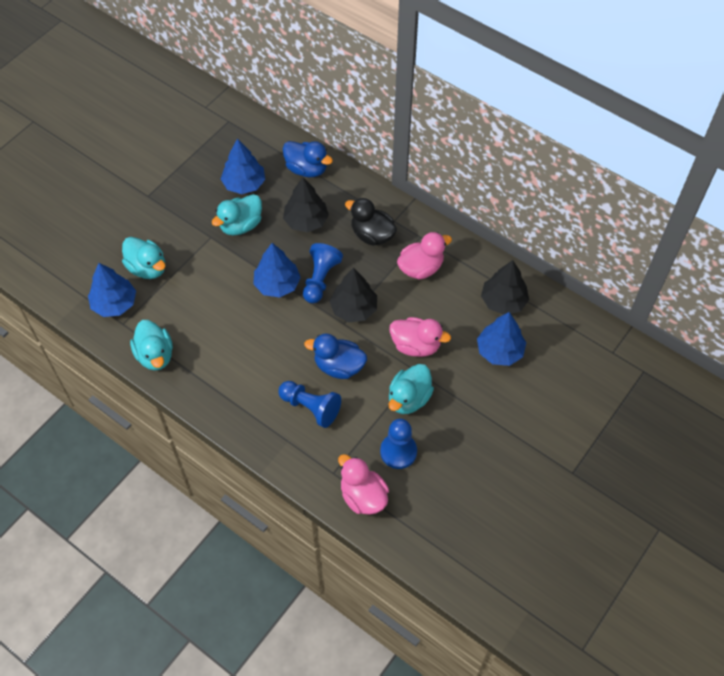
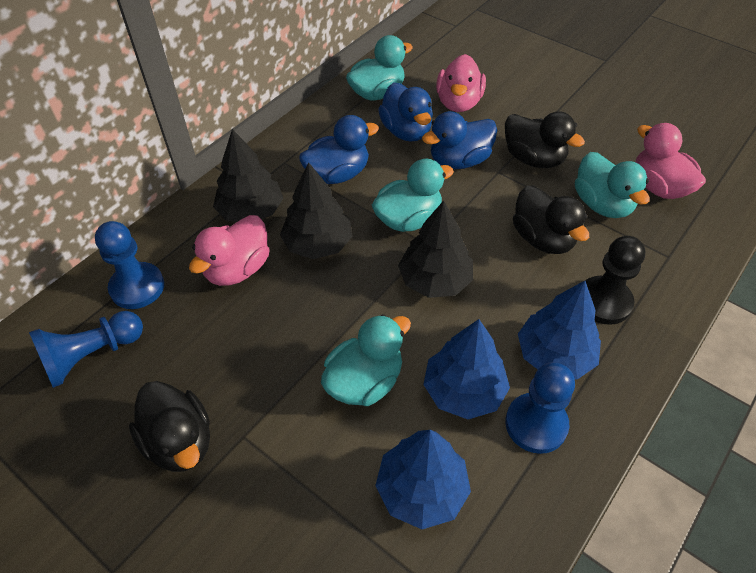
black duck: [345,198,397,246] = 1 -> [129,381,210,472] [505,111,585,168] [513,185,589,254] = 3
black pawn: none = 0 -> [585,236,645,325] = 1
blue duck: [283,141,333,177] [304,334,367,379] = 2 -> [299,115,379,184] [378,82,433,142] [422,111,497,169] = 3
blue tree: [88,263,136,317] [221,139,265,194] [253,243,301,298] [477,312,526,366] = 4 -> [375,430,471,529] [423,319,510,419] [518,281,601,379] = 3

